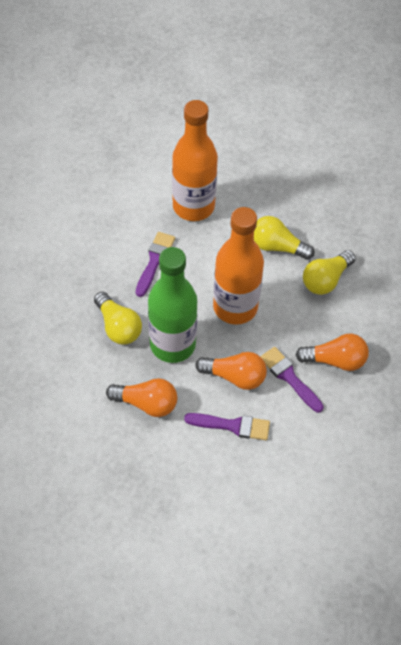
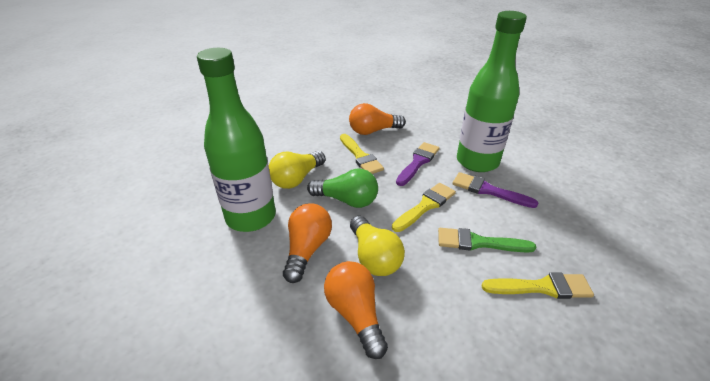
green bottle: [148,247,197,363] = 1 -> [197,48,276,232] [457,11,527,172] = 2
green brush: none = 0 -> [438,228,536,253] = 1
green light bulb: none = 0 -> [307,169,378,208] = 1
orange bottle: [172,100,218,221] [213,207,264,325] = 2 -> none = 0
purple brush: [136,232,175,297] [184,413,270,440] [260,347,324,412] = 3 -> [396,142,439,186] [452,172,538,208] = 2
yellow brush: none = 0 -> [340,134,384,174] [392,183,456,232] [481,273,594,299] = 3
yellow light bulb: [94,292,142,345] [254,216,314,260] [303,250,356,295] = 3 -> [269,151,326,189] [350,216,405,276] = 2

